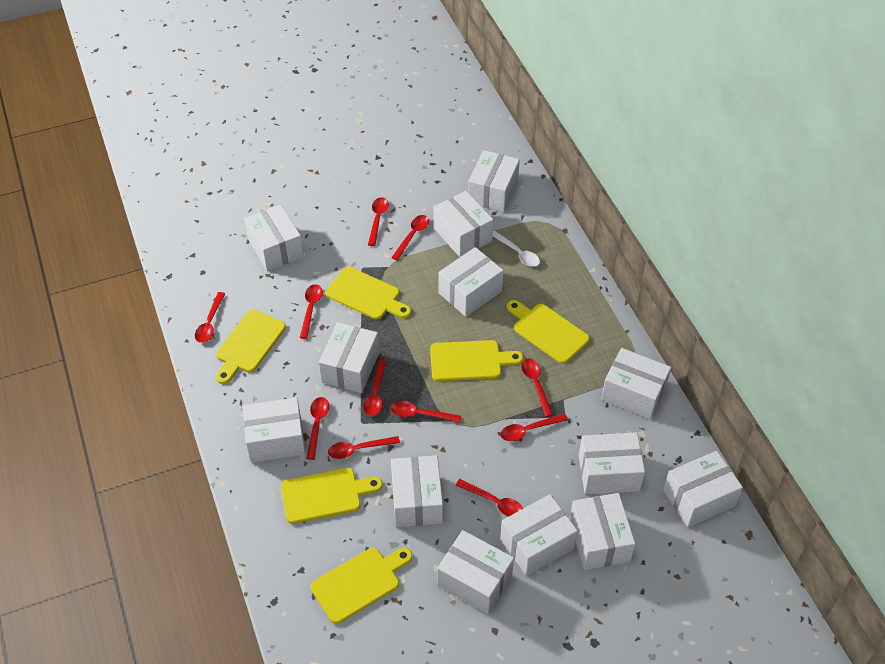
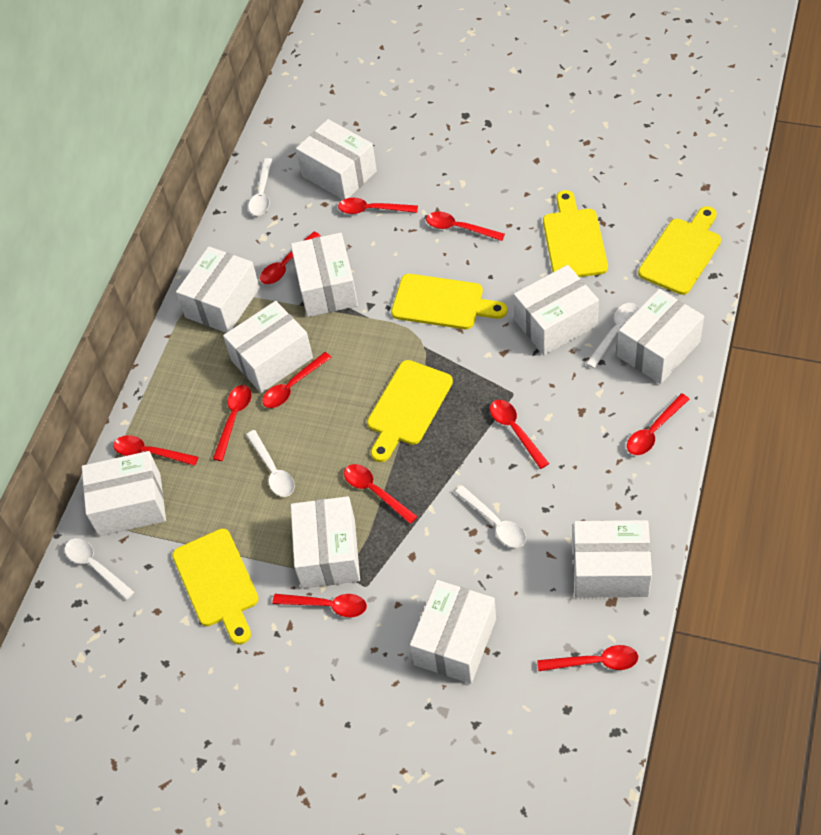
white box: [243,397,305,463] [244,204,304,271] [319,322,379,393] [391,455,443,527] [433,191,493,257] [437,530,514,614] [439,247,503,317] [468,150,520,212] [500,494,578,576] [569,493,635,570] [579,432,645,494] [601,348,671,419] [663,451,743,527] = 13 -> [82,451,166,536] [176,246,260,333] [223,301,313,393] [290,496,360,589] [291,233,358,317] [296,119,377,200] [410,580,496,684] [514,265,599,355] [573,520,652,598] [617,289,704,384] = 10
white spoon: [493,231,540,267] = 1 -> [65,538,134,600] [246,430,295,497] [248,158,272,216] [455,485,526,548] [586,303,639,368] = 5
yellow cutting board: [216,310,286,384] [281,468,383,524] [310,548,412,624] [325,267,411,320] [430,340,523,381] [507,300,590,364] = 6 -> [172,529,259,645] [367,360,453,462] [391,274,507,329] [543,190,608,277] [638,206,721,295] = 5

